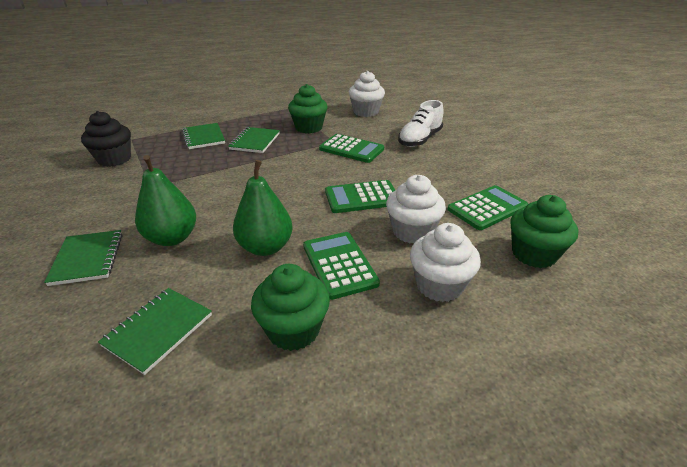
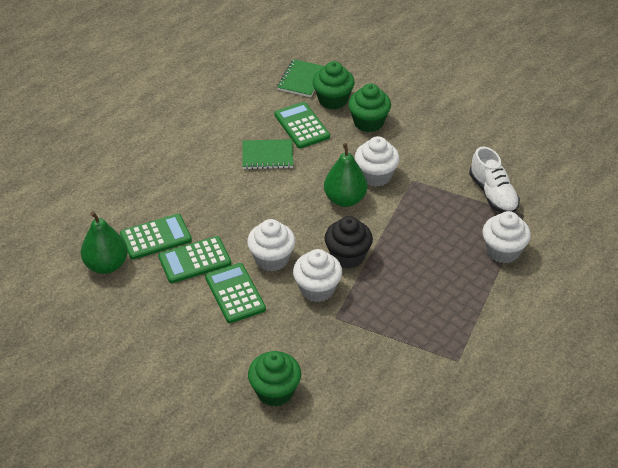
green notebook: [44,230,123,286] [98,288,212,375] [182,123,225,149] [228,127,280,153] = 4 -> [242,139,293,170] [277,59,324,97] = 2
white cupcake: [349,71,385,117] [386,175,446,243] [410,223,481,302] = 3 -> [247,219,295,272] [293,249,342,302] [355,136,400,187] [483,211,531,263] = 4

